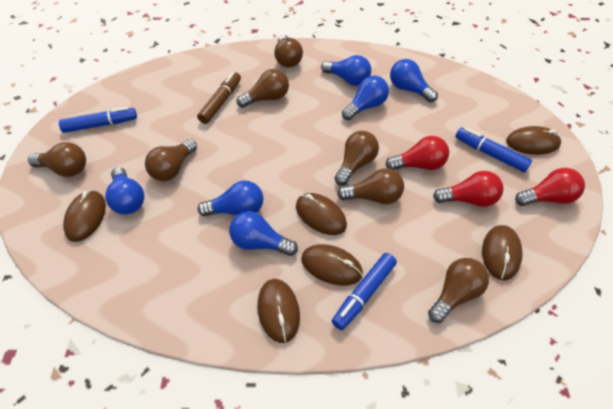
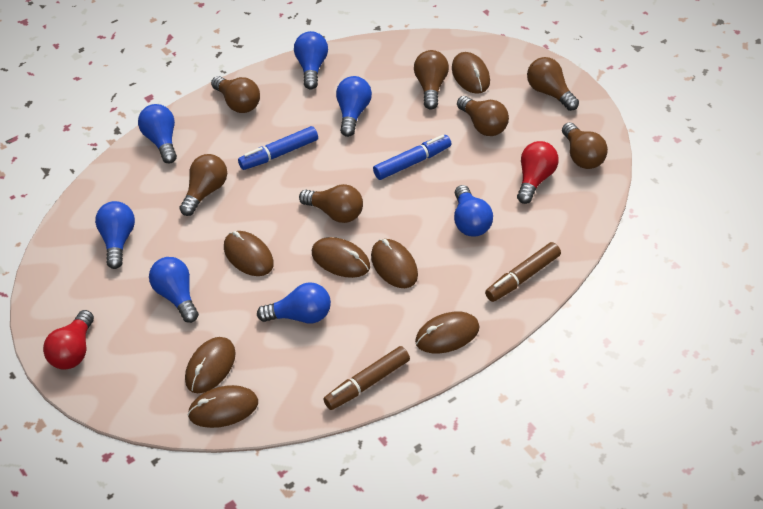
blue light bulb: [105,167,144,215] [197,180,263,216] [229,211,298,256] [321,55,371,86] [342,76,389,120] [390,59,438,102] = 6 -> [95,201,135,269] [138,104,177,164] [149,257,199,323] [257,282,331,323] [294,31,328,90] [336,76,372,137] [454,185,493,237] = 7
blue marker: [59,107,137,133] [332,253,397,330] [455,127,532,172] = 3 -> [238,126,318,170] [373,135,451,180] = 2
brown marker: [197,72,241,124] = 1 -> [323,346,410,410] [485,242,561,302] = 2
brown mouse: [63,190,106,242] [257,279,300,343] [296,193,347,235] [301,244,363,285] [482,225,523,280] [506,126,561,155] = 6 -> [185,337,236,393] [188,385,258,428] [224,231,274,276] [312,237,370,278] [371,239,418,288] [415,312,480,353] [452,52,490,94] = 7
red light bulb: [385,136,449,170] [433,171,504,207] [515,168,585,206] = 3 -> [43,310,94,370] [517,141,559,204] = 2

